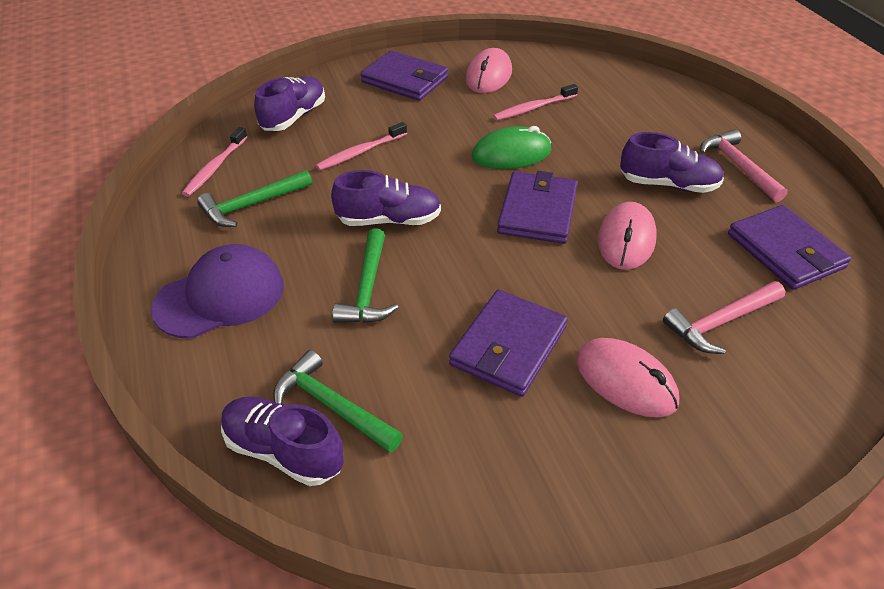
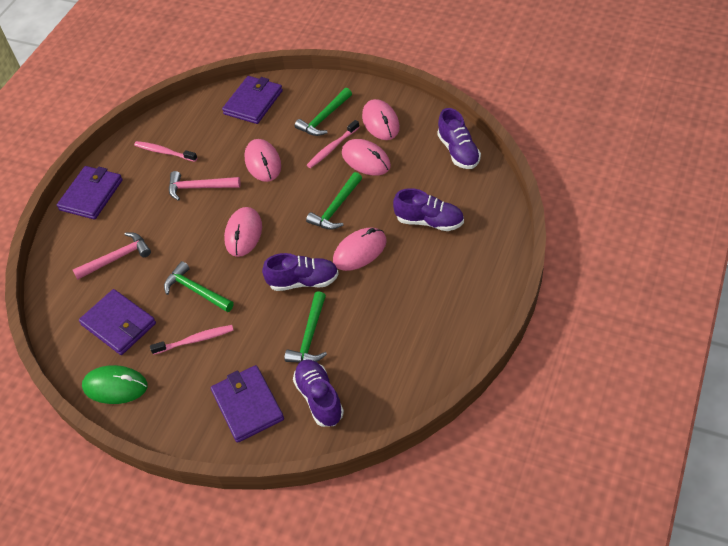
green hammer: [197,170,312,227] [273,350,403,453] [332,228,399,323] = 3 -> [164,261,234,312] [284,291,327,363] [295,88,352,136] [306,172,362,230] = 4
pink mouse: [465,48,512,93] [576,338,679,417] [598,202,657,270] = 3 -> [224,207,262,257] [244,139,281,182] [333,228,387,271] [342,139,391,176] [362,99,400,140] = 5
purple cap: [151,244,284,339] = 1 -> none = 0

